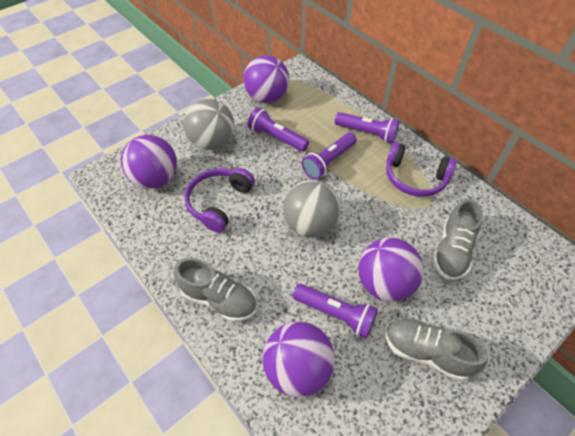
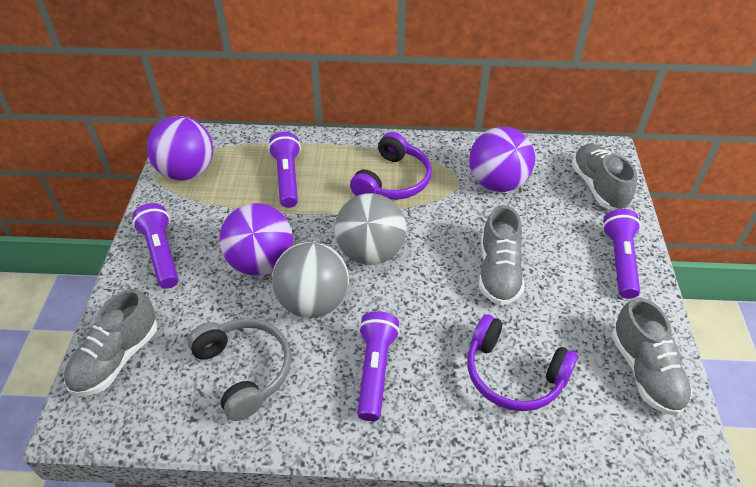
grey headphones: none = 0 -> [187,318,291,421] = 1
grey shoe: [174,258,257,322] [385,318,488,381] [433,199,483,280] = 3 -> [64,289,157,396] [479,205,525,305] [571,144,637,210] [612,298,692,416] = 4
purple ball: [121,135,177,189] [244,55,289,103] [263,321,335,397] [358,238,424,302] = 4 -> [147,116,213,180] [220,203,293,276] [469,127,535,192] = 3

